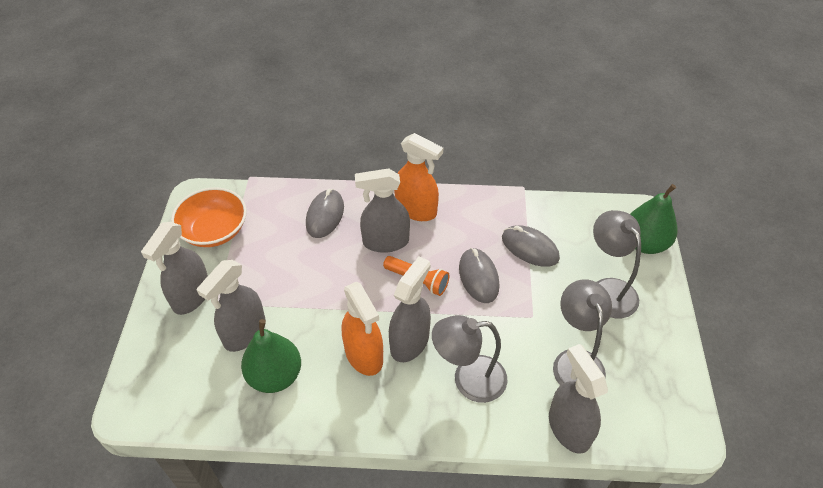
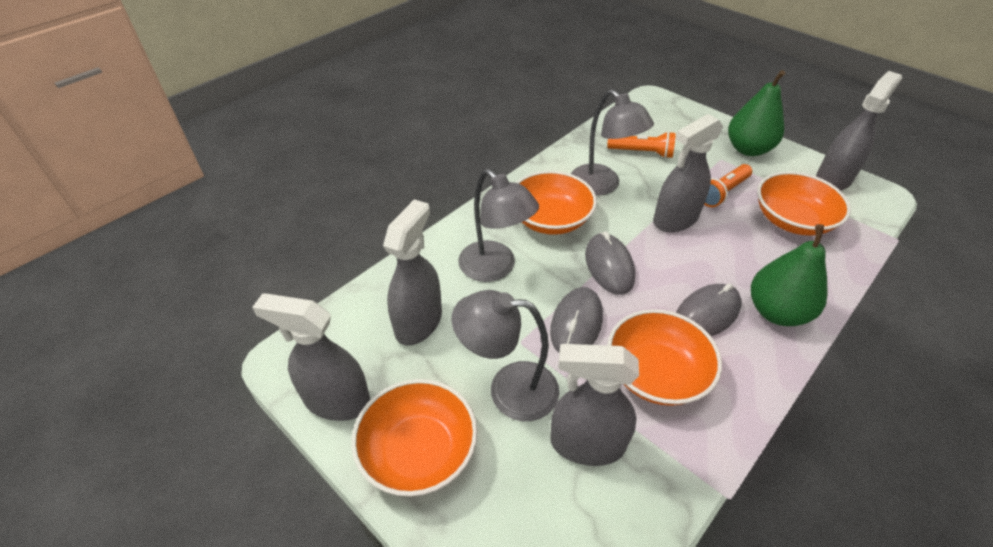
orange bowl: [171,187,247,247] = 1 -> [351,379,478,497] [516,171,597,235] [607,309,722,406] [757,171,851,236] = 4
orange flashlight: [383,256,450,296] = 1 -> [607,131,676,158] [704,164,752,207] = 2
orange spray bottle: [342,282,383,376] [394,133,443,221] = 2 -> none = 0

